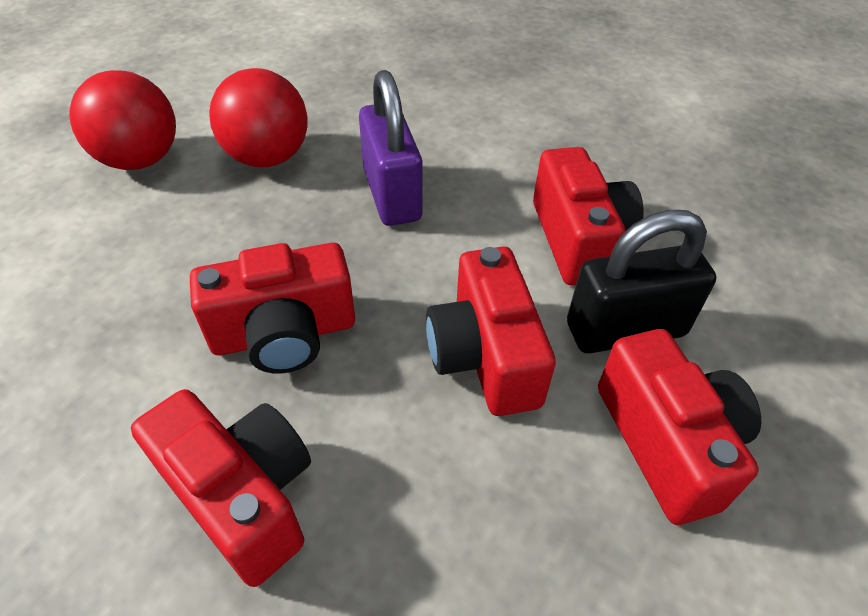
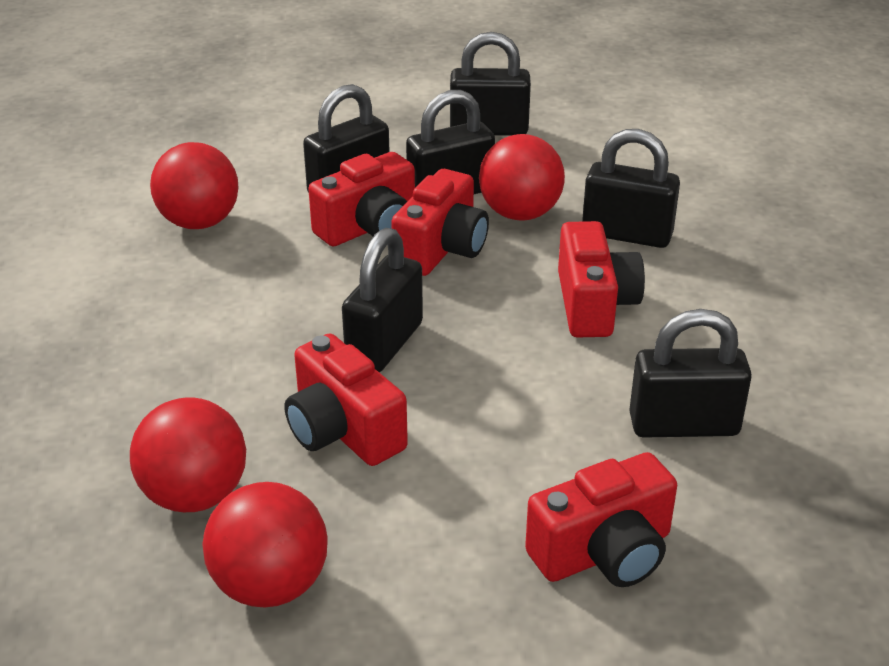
black padlock: [567,210,716,353] = 1 -> [303,84,390,193] [342,228,423,372] [406,90,495,194] [450,32,531,136] [582,129,680,248] [629,309,752,438] = 6
purple padlock: [359,70,422,226] = 1 -> none = 0
red ball: [69,70,176,170] [209,68,308,167] = 2 -> [130,397,246,512] [150,142,238,229] [202,482,327,607] [479,134,565,221] = 4

